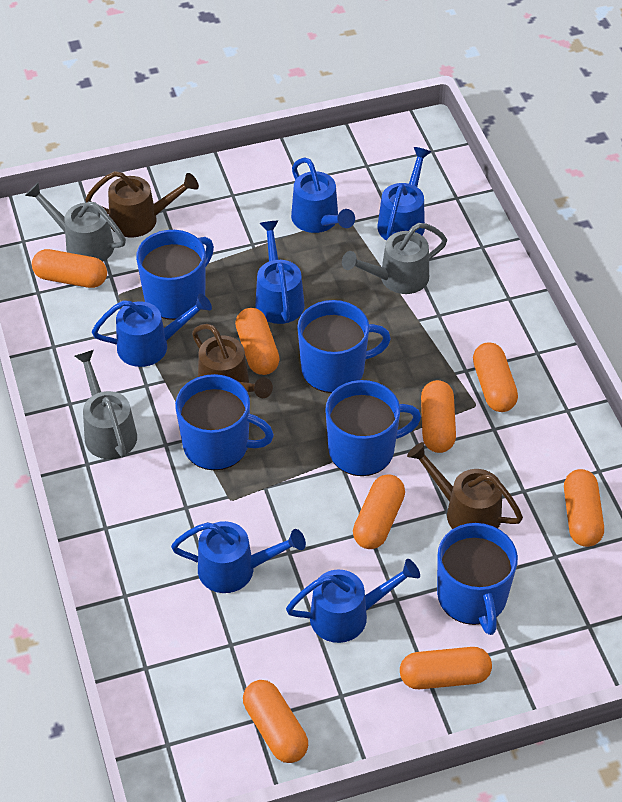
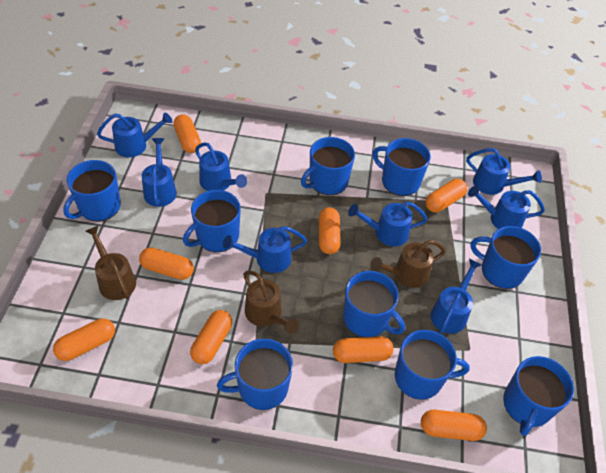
blue mug: [136,230,214,320] [175,374,274,470] [297,300,391,393] [325,380,421,476] [437,523,518,635] = 5 -> [63,160,121,221] [183,190,241,252] [217,339,293,410] [301,137,355,195] [343,271,405,337] [373,138,431,196] [395,330,470,400] [470,226,541,289] [503,356,574,436] = 9
blue watering can: [92,293,212,367] [171,521,306,593] [255,221,305,324] [286,559,420,643] [291,158,355,233] [378,147,431,241] = 6 -> [97,113,172,157] [142,138,177,207] [195,142,247,191] [223,226,307,273] [348,202,428,246] [431,259,482,334] [466,148,542,195] [468,186,545,229] = 8
grey watering can: [25,182,126,262] [75,350,137,459] [342,223,447,294] = 3 -> none = 0

